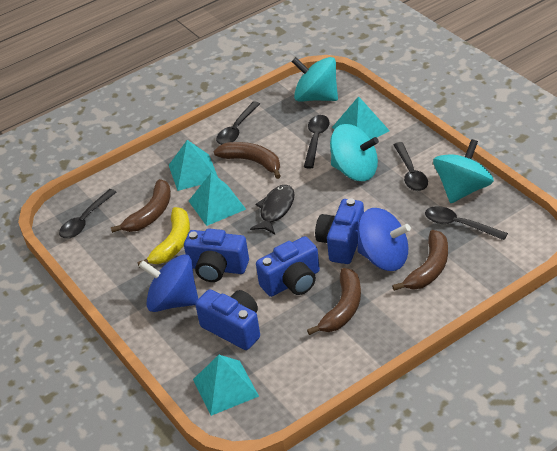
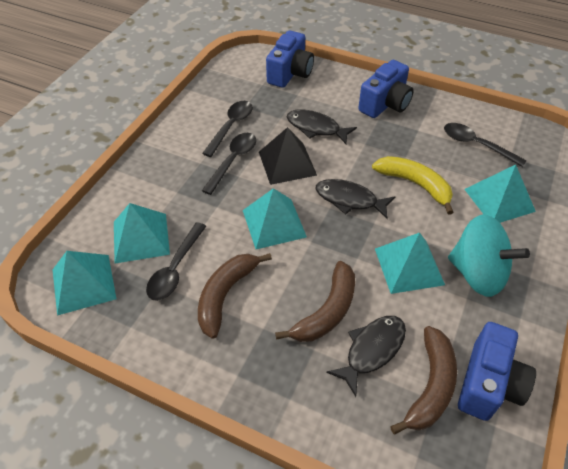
black fish: [250,185,295,234] = 1 -> [287,109,357,144] [316,179,395,219] [326,316,406,397] = 3
black pyramid: none = 0 -> [259,127,317,185] = 1
black spoon: [59,189,116,239] [216,101,260,145] [304,115,330,169] [394,142,428,191] [425,206,508,240] = 5 -> [146,222,206,301] [202,101,253,157] [202,133,256,195] [444,123,527,167] = 4
blue camera: [184,228,249,282] [195,289,260,350] [256,236,320,297] [315,198,364,264] = 4 -> [266,30,314,88] [358,60,414,118] [458,322,536,421] = 3
blue spinning top: [139,254,198,312] [357,208,411,271] = 2 -> none = 0
brown banana: [111,179,171,233] [214,142,281,179] [307,268,361,335] [392,230,448,291] = 4 -> [198,253,272,339] [275,261,355,342] [390,326,457,434] = 3
turquoise pyramid: [169,140,218,191] [189,172,246,226] [193,355,259,416] [332,96,390,139] = 4 -> [53,251,116,316] [114,203,170,263] [243,188,307,249] [375,232,445,294] [464,165,536,223] = 5
turquoise spinning top: [292,57,338,102] [330,124,379,181] [433,139,494,203] = 3 -> [448,214,530,297] = 1

